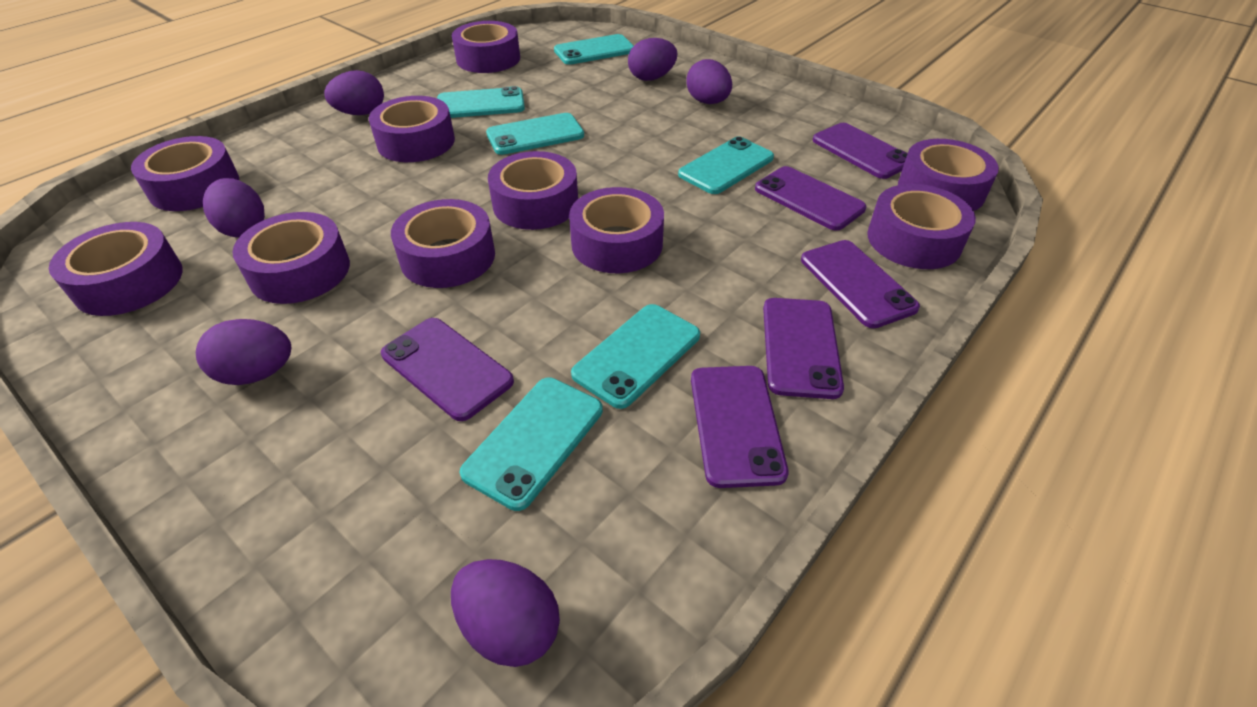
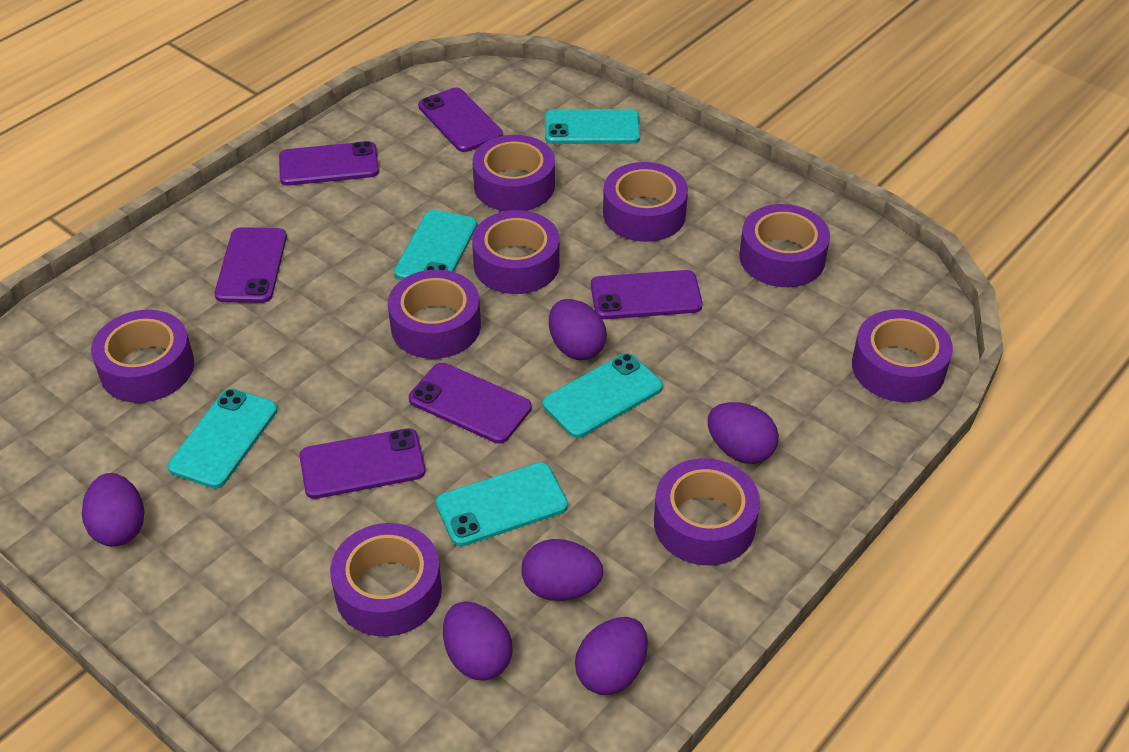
purple tape: [49,222,183,316] [131,136,239,211] [232,212,350,304] [369,96,455,162] [391,199,495,288] [452,21,520,73] [488,151,578,230] [569,187,664,273] [867,184,976,269] [898,139,999,211] = 10 -> [91,310,194,403] [330,523,442,637] [388,269,481,359] [472,135,555,211] [472,210,560,294] [603,162,688,242] [654,458,760,565] [739,204,830,287] [852,309,953,402] = 9
turquoise phone: [437,86,525,118] [459,377,603,511] [486,113,584,155] [554,34,634,65] [571,304,700,409] [678,136,774,194] = 6 -> [167,388,278,488] [394,210,477,280] [436,462,568,546] [542,353,663,438] [545,109,640,144] = 5

